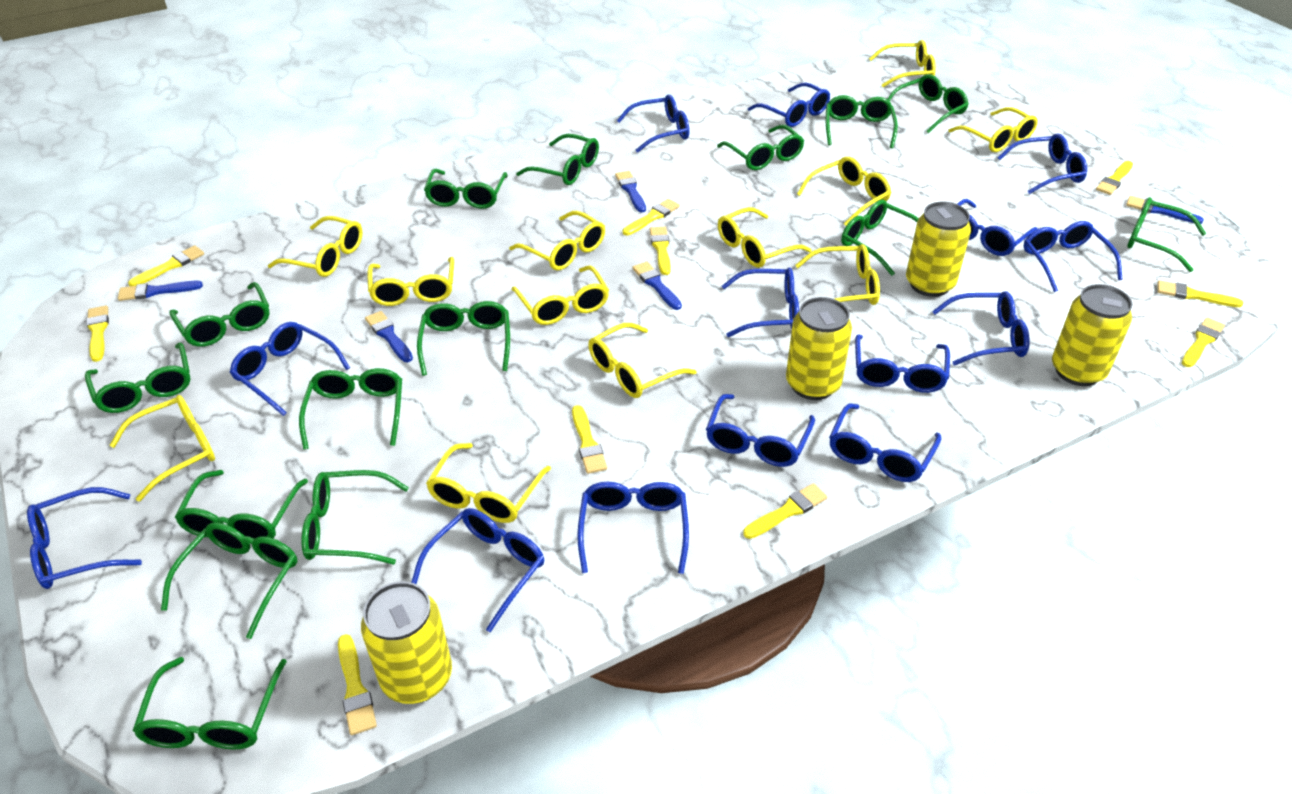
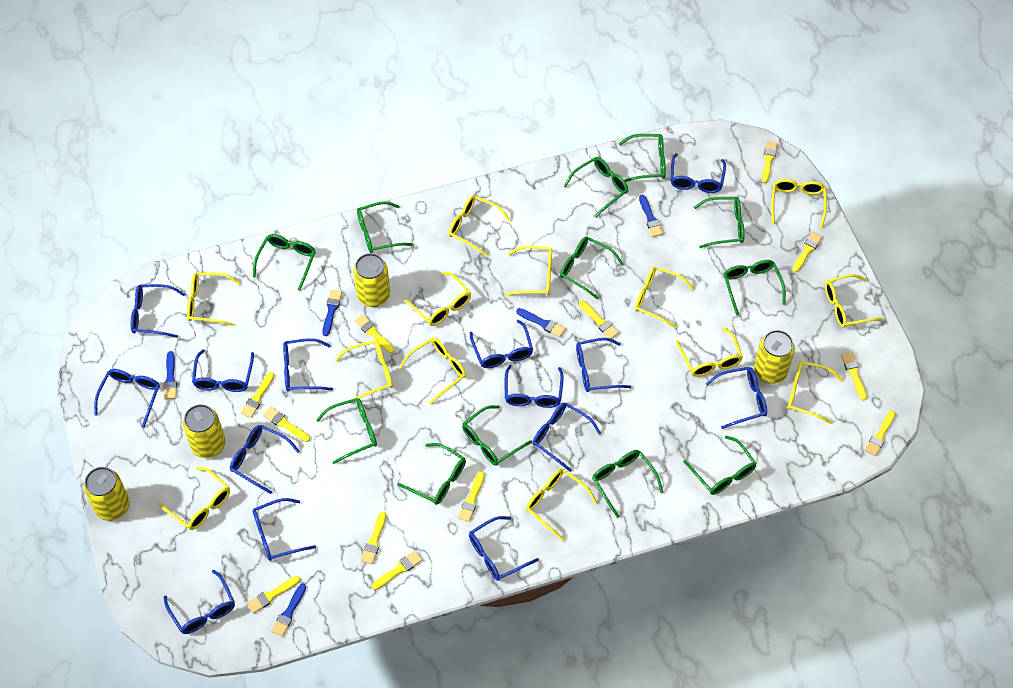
green glasses: [85,342,191,413] [133,657,287,750] [161,523,297,639] [170,282,270,347] [175,470,308,539] [299,368,402,450] [302,470,409,565] [417,301,510,376] [424,169,508,209] [516,134,599,185] [717,125,804,170] [826,95,898,148] [841,200,919,276] [887,74,969,133] [1127,197,1206,272] = 15 -> [253,234,316,291] [316,398,377,464] [357,201,413,253] [397,443,466,505] [462,405,532,466] [560,237,623,300] [564,157,629,218] [592,450,663,518] [619,134,666,182] [683,436,757,495] [694,197,745,248] [724,260,786,315] = 12
yellow brush: [86,305,109,362] [128,246,204,286] [338,634,377,735] [572,405,607,474] [623,199,680,235] [650,227,671,275] [743,483,827,539] [1096,161,1133,195] [1158,280,1243,307] [1182,317,1225,367] = 10 -> [241,372,274,418] [247,576,300,613] [263,407,310,442] [354,314,394,353] [361,512,386,564] [372,551,423,590] [458,471,485,522] [579,300,619,339] [762,141,778,183] [792,232,823,272] [841,352,867,401] [865,411,896,456] = 12
yellow glasses: [110,395,215,502] [268,216,363,277] [368,257,454,306] [426,443,551,523] [509,211,605,271] [511,265,609,325] [588,323,697,398] [718,207,812,268] [795,244,880,305] [797,156,892,226] [869,40,936,87] [948,107,1038,152] = 12 -> [159,467,230,530] [187,273,241,326] [335,340,393,403] [399,337,466,404] [404,272,471,326] [448,195,510,256] [505,246,552,296] [526,469,597,541] [635,267,694,329] [676,327,743,377] [771,179,827,228] [787,361,843,424] [825,274,884,328] = 13

